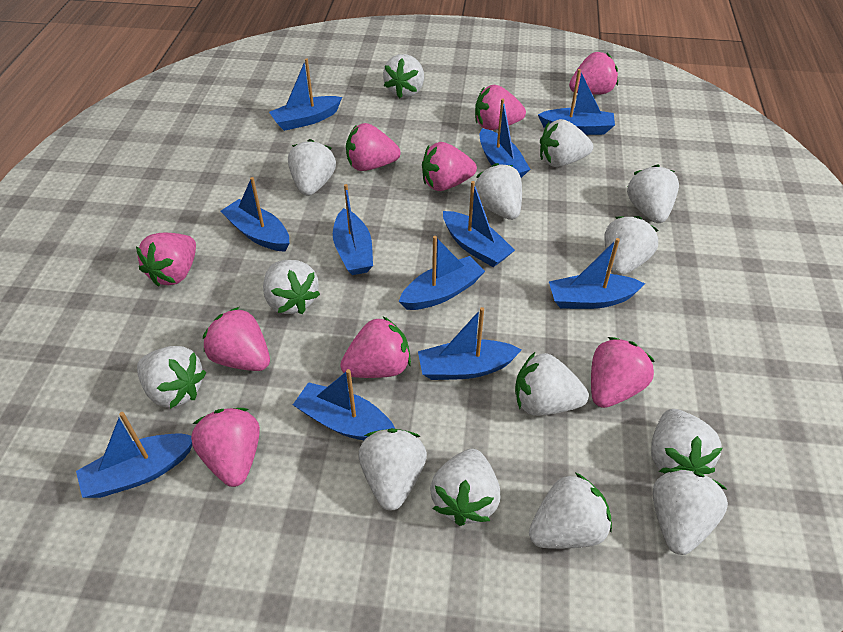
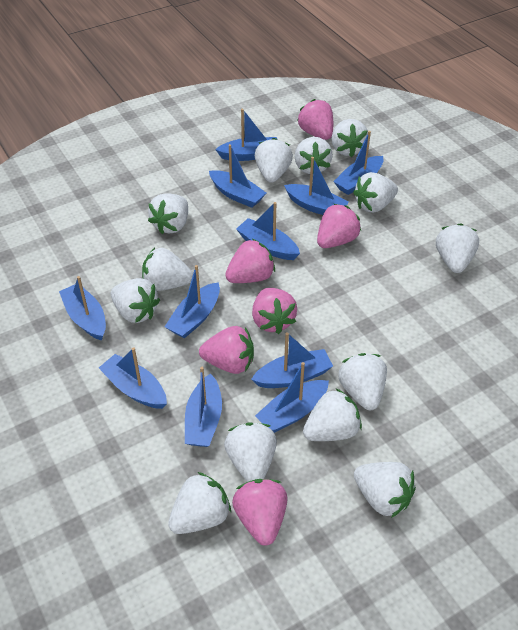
pink strawberry: [136,233,196,287] [191,408,260,487] [203,307,270,371] [340,316,411,378] [346,123,401,171] [422,142,477,191] [475,85,526,130] [569,52,618,95] [591,337,655,408] = 9 -> [199,326,254,374] [225,239,275,283] [232,479,288,546] [252,288,297,334] [297,99,333,140] [317,204,361,248] = 6
white strawberry: [137,346,206,409] [263,260,320,314] [288,139,336,196] [359,428,427,511] [383,54,424,98] [430,449,501,526] [475,163,522,220] [515,352,589,416] [529,472,612,549] [540,119,593,167] [604,216,659,276] [627,165,679,223] [651,409,722,475] [653,469,728,555] = 14 -> [111,278,160,323] [142,248,193,291] [148,193,188,234] [168,472,231,534] [224,422,277,482] [255,138,293,183] [295,137,333,174] [303,388,362,441] [332,119,368,158] [338,353,387,410] [353,172,398,213] [354,462,416,518] [436,223,479,273] = 13

